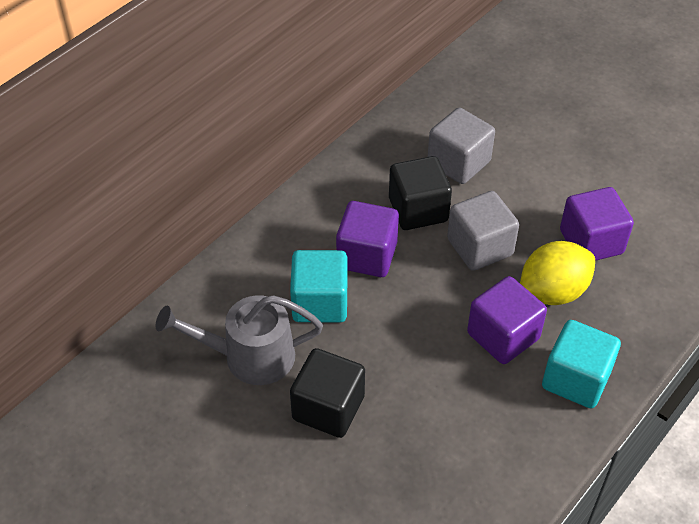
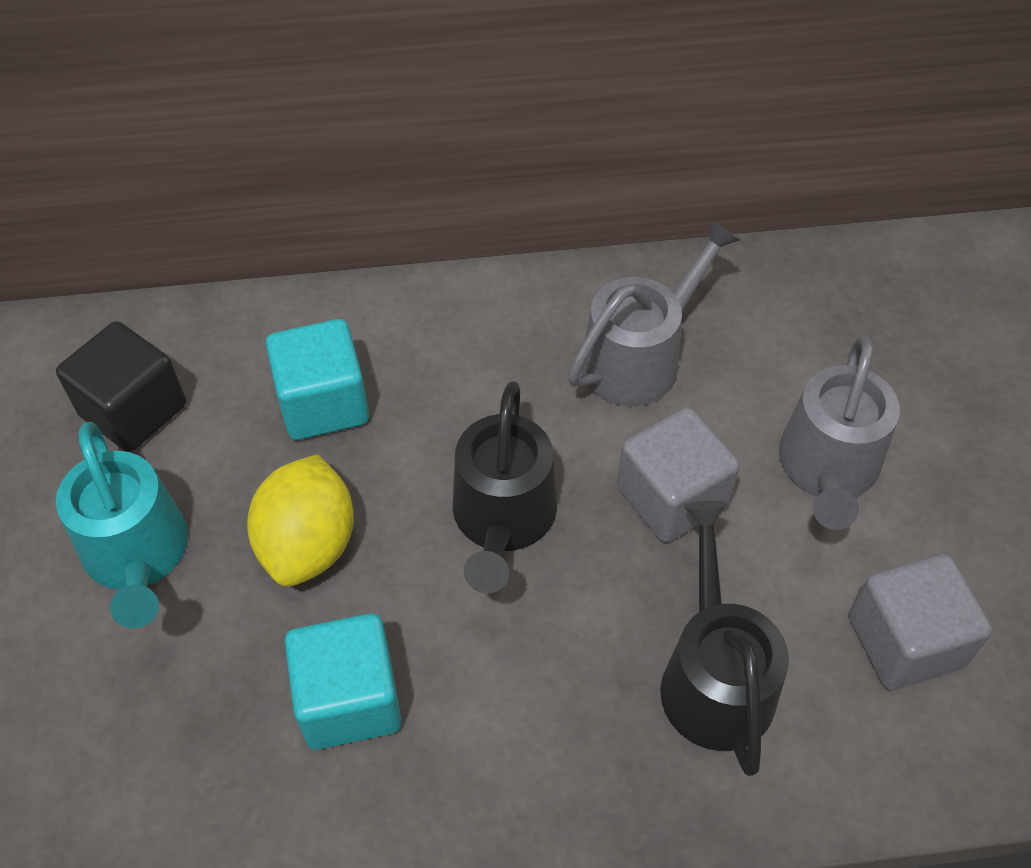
black cube: [290,348,365,438] [389,156,452,230] = 2 -> [56,321,186,452] = 1
black watering can: none = 0 -> [453,381,557,593] [660,501,789,776] = 2
grey watering can: [156,295,323,385] = 1 -> [568,219,740,406] [779,336,900,530] = 2
purple cube: [336,201,399,277] [467,276,547,364] [560,187,634,261] = 3 -> none = 0
turquoise watering can: none = 0 -> [56,422,188,628] = 1

